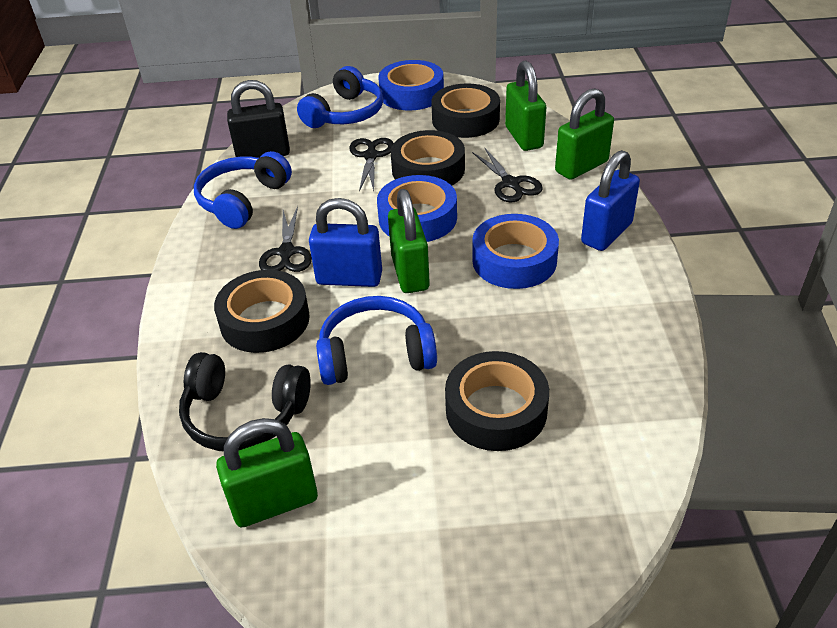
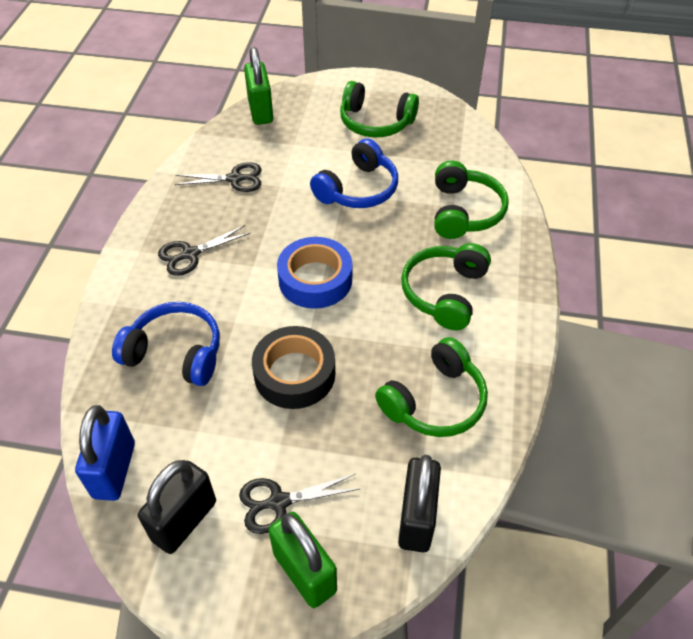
black headphones: [179,352,311,451] = 1 -> none = 0
black padlock: [227,80,290,158] = 1 -> [138,460,216,554] [398,455,441,553] = 2
black tape: [214,270,310,353] [390,130,465,186] [431,83,500,138] [445,351,549,451] = 4 -> [252,326,335,409] = 1
blue headphones: [194,151,292,229] [297,66,383,128] [316,296,437,385] = 3 -> [112,302,220,386] [310,138,398,208] = 2
blue padlock: [309,198,382,287] [581,150,640,251] = 2 -> [75,405,135,501] = 1
blue tape: [377,175,457,242] [378,60,444,111] [472,214,559,289] = 3 -> [277,237,352,309] = 1
green headphones: none = 0 -> [340,81,419,137] [375,337,488,437] [401,243,491,330] [434,161,509,239] = 4
green padlock: [216,418,318,527] [388,189,430,293] [505,61,546,151] [555,88,614,180] = 4 -> [244,47,273,125] [268,512,337,608] = 2

